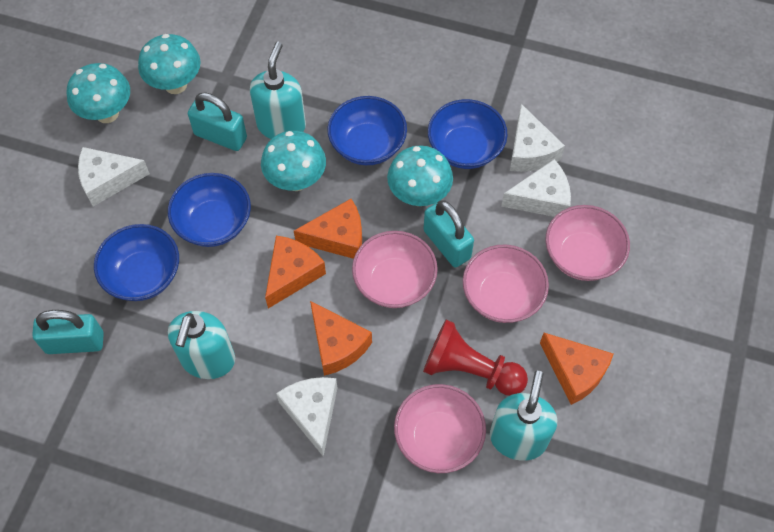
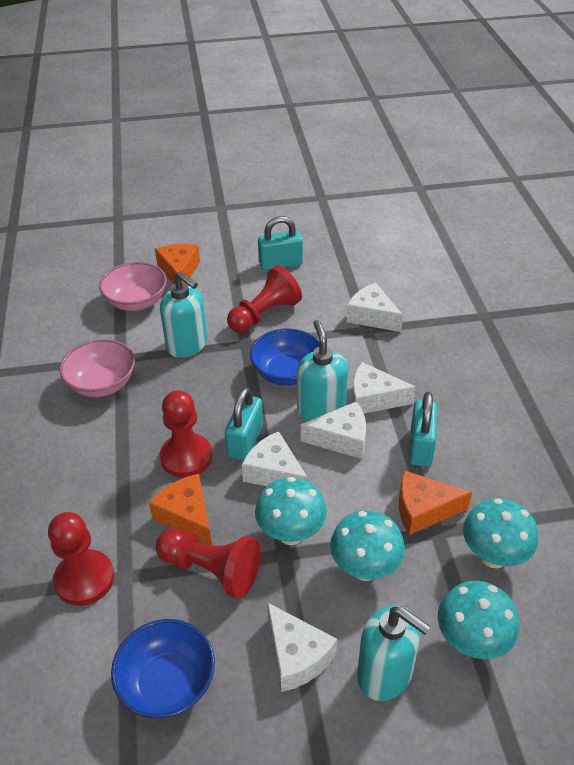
blue bowl: [94,224,179,301] [168,173,251,247] [327,96,407,165] [428,99,508,169] = 4 -> [111,619,215,718] [250,328,319,386] = 2
orange cheese: [265,236,326,309] [294,199,362,259] [310,301,372,376] [540,333,613,405] = 4 -> [149,474,212,545] [155,244,200,284] [399,470,472,535] = 3
pink bowl: [352,231,438,308] [394,384,486,473] [463,245,549,323] [545,205,630,281] = 4 -> [59,339,135,397] [99,262,167,311] = 2
red pawn: [423,320,528,396] = 1 -> [48,512,114,606] [156,529,261,599] [160,390,212,478] [227,266,302,332] = 4
white cheese: [78,147,150,206] [276,377,338,456] [501,159,571,217] [510,104,565,172] = 4 -> [242,431,308,486] [267,602,337,692] [301,401,366,459] [347,283,403,332] [352,362,416,413] = 5

